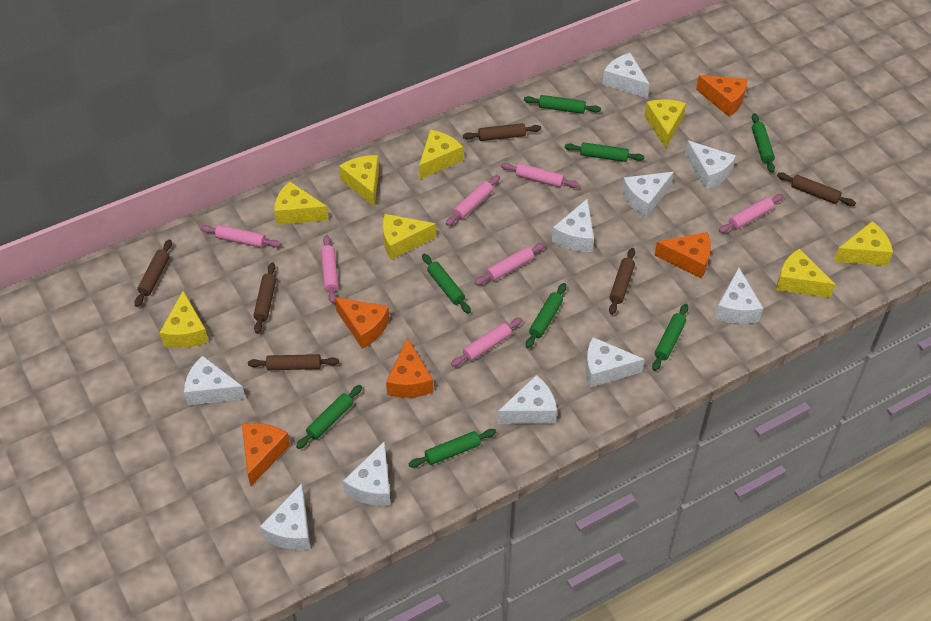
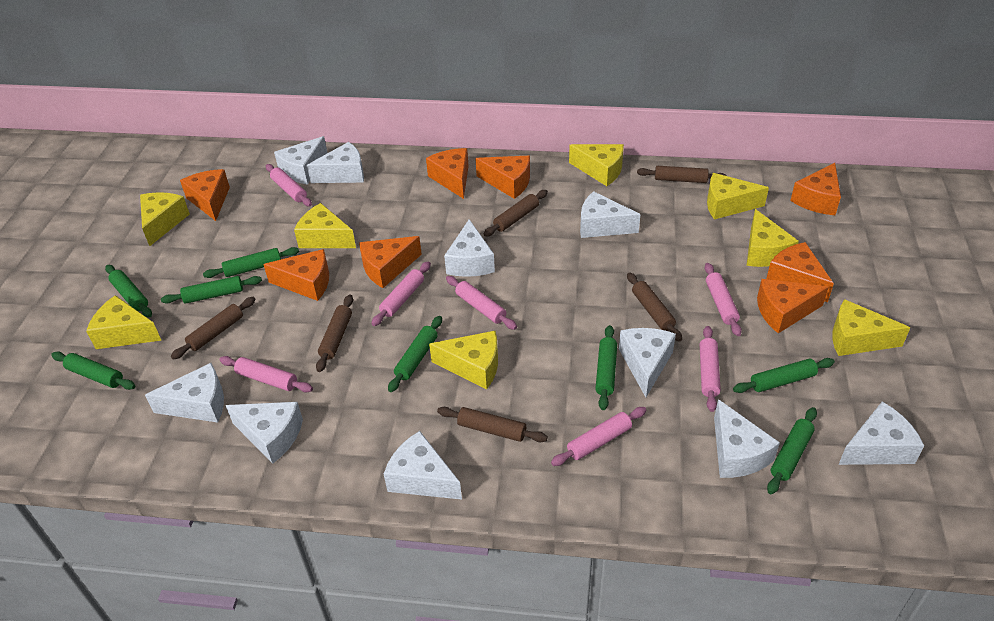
orange cheese: [242,423,290,486] [335,297,389,349] [386,338,433,398] [654,232,711,279] [696,75,747,117] = 5 -> [180,169,230,221] [263,249,329,301] [359,236,422,288] [426,148,469,199] [475,156,530,199] [757,279,829,333] [766,242,834,302] [790,163,841,215] = 8

